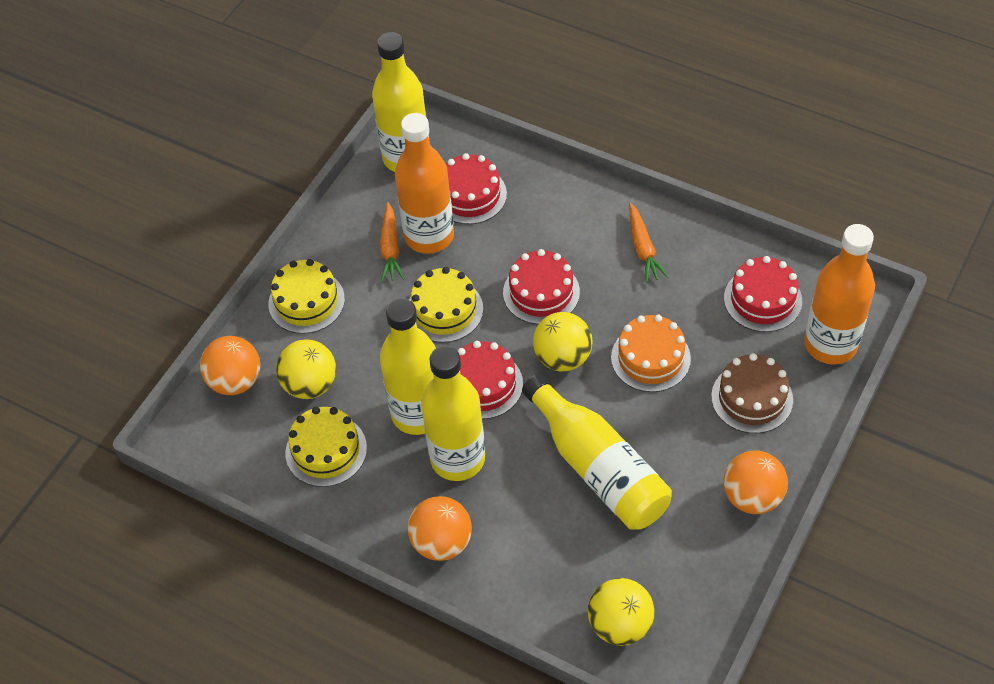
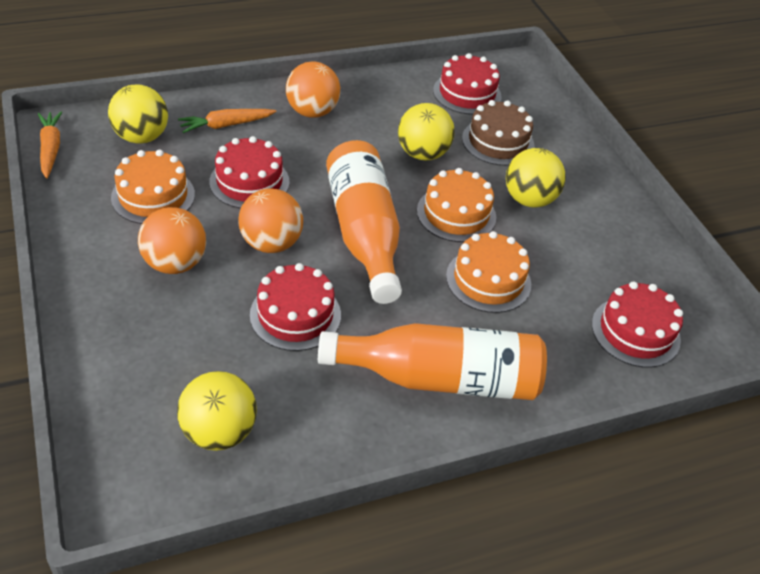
orange cake: [611,315,691,392] = 1 -> [111,150,195,224] [417,168,496,242] [446,231,531,313] = 3
yellow ball: [276,339,336,399] [533,312,592,371] [588,578,654,646] = 3 -> [108,85,168,144] [177,371,257,451] [398,103,455,161] [506,148,566,208] = 4
yellow bottle: [372,32,429,172] [380,298,436,435] [421,346,485,481] [522,374,672,529] = 4 -> none = 0
yellow cake: [268,259,345,334] [285,407,367,487] [409,267,483,343] = 3 -> none = 0

